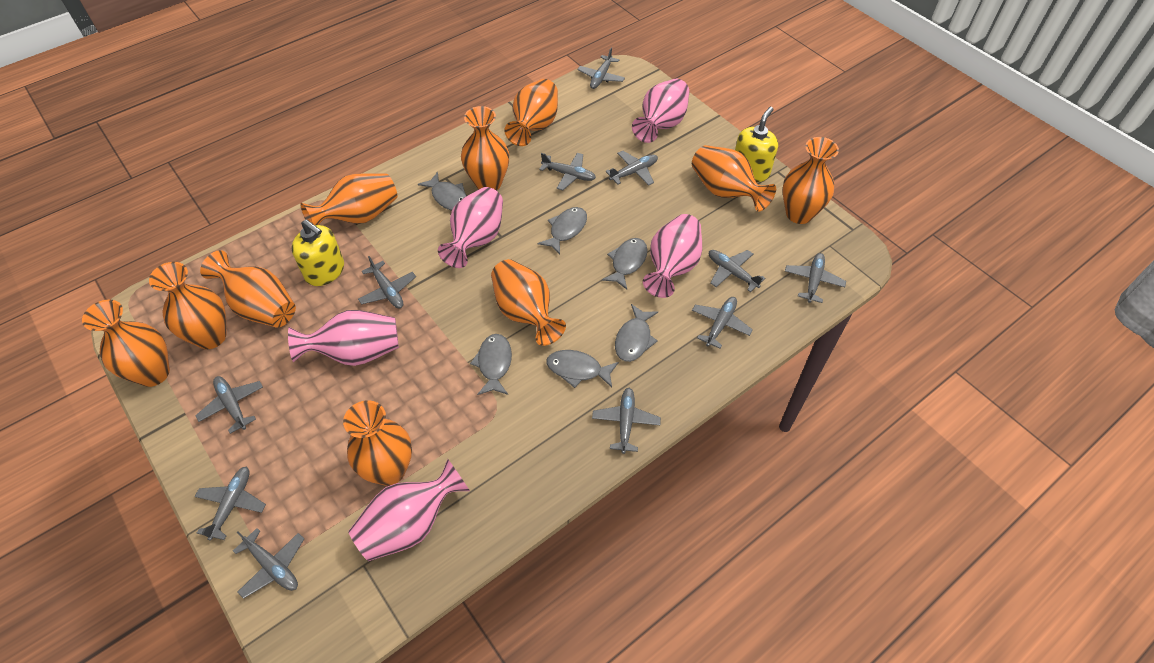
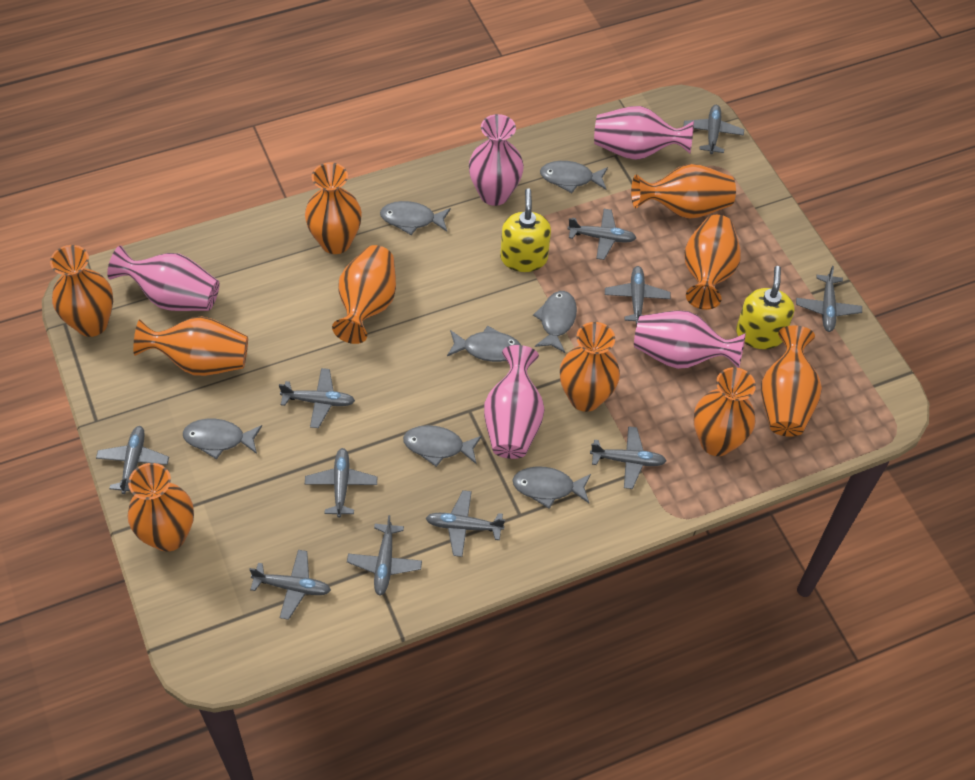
grey fish: [418,172,467,211] [470,334,512,395] [538,207,587,255] [547,350,619,388] [602,238,647,290] [615,304,658,362] = 6 -> [183,419,262,460] [380,201,451,235] [403,425,482,467] [447,326,521,362] [513,467,591,509] [533,291,577,353] [540,161,608,193] = 7

